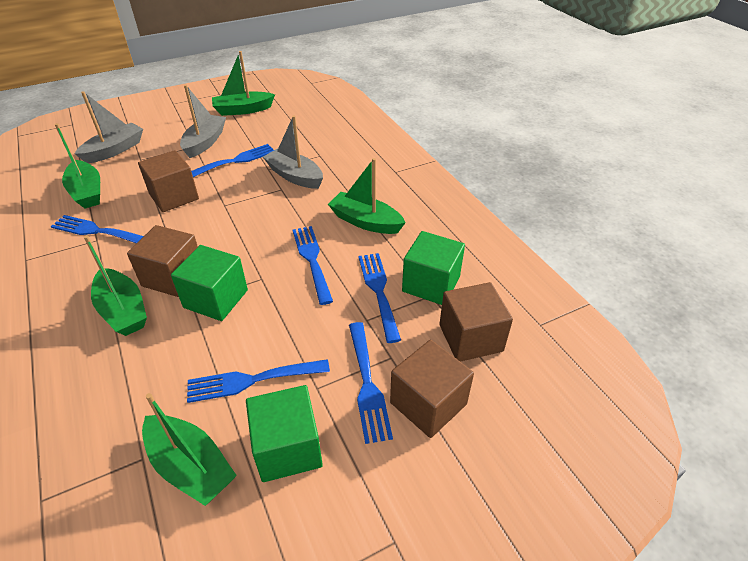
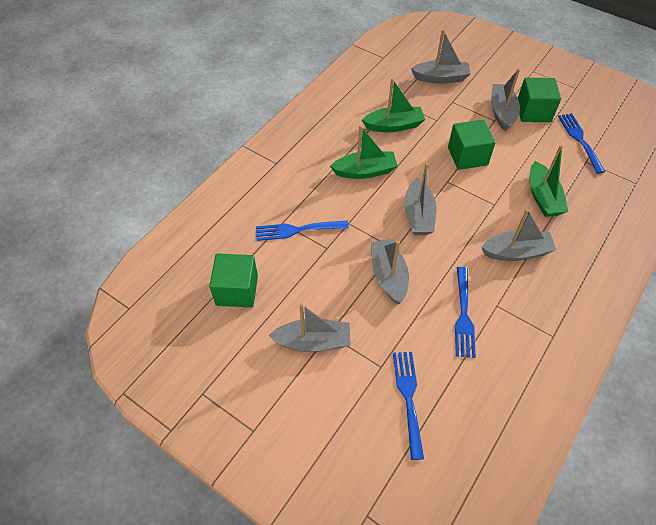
blue fork: [51,215,144,243] [187,359,330,403] [191,144,274,177] [293,226,333,305] [349,322,393,444] [358,253,401,343] = 6 -> [256,221,349,241] [393,352,424,460] [455,267,476,358] [558,113,605,174] = 4
brown cube: [127,225,198,297] [138,150,199,212] [390,340,474,438] [439,282,513,362] = 4 -> none = 0
green boat: [55,123,100,208] [84,235,147,336] [142,393,237,506] [212,51,275,116] [328,158,406,234] = 5 -> [330,125,398,179] [362,79,425,132] [529,145,568,217] = 3
grey boat: [75,91,143,163] [180,85,226,158] [263,115,323,189] = 3 -> [268,303,351,352] [371,239,409,305] [404,163,437,235] [411,30,471,84] [481,209,557,261] [491,69,520,132] = 6

